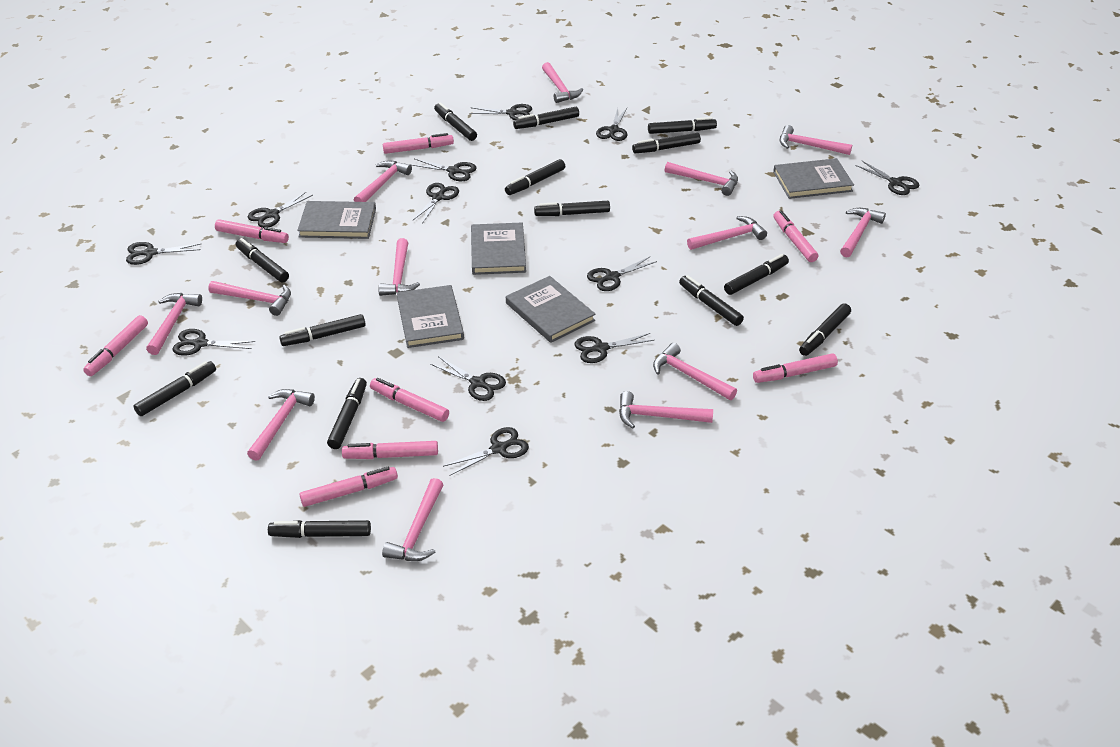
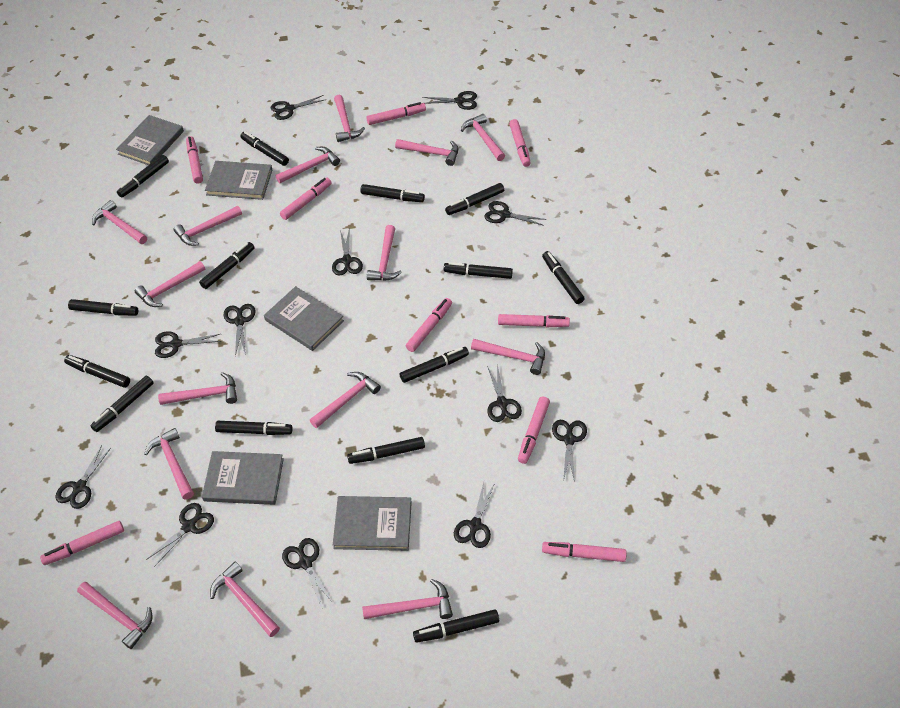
pink hammer: [146,293,202,355] [208,281,291,316] [247,389,315,461] [354,160,412,202] [378,238,420,296] [382,478,444,561] [542,62,583,103] [619,391,713,428] [653,343,737,400] [665,162,738,196] [687,216,767,250] [780,125,852,155] [840,208,886,257] = 13 -> [77,582,153,649] [92,200,147,244] [135,261,205,307] [144,428,194,500] [158,372,237,405] [173,206,242,246] [210,562,280,637] [275,147,340,183] [310,372,381,428] [334,95,365,142] [362,579,453,619] [367,225,402,281] [395,139,458,166] [461,114,505,161] [471,339,545,375] = 15
pink marker: [83,315,148,376] [215,219,289,243] [300,467,398,507] [342,441,438,459] [370,378,449,422] [383,133,454,154] [753,353,838,383] [773,210,818,262] = 8 -> [40,521,124,565] [186,136,203,184] [280,178,331,220] [367,102,426,125] [406,298,452,352] [498,314,570,327] [509,119,531,167] [518,396,550,464] [542,542,627,562] = 9

